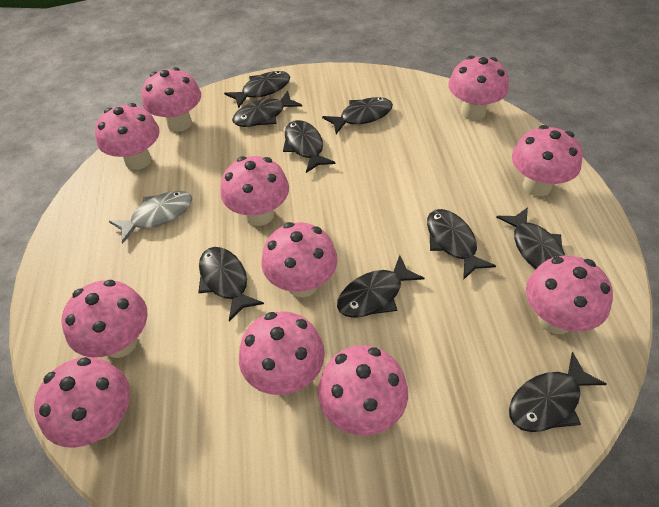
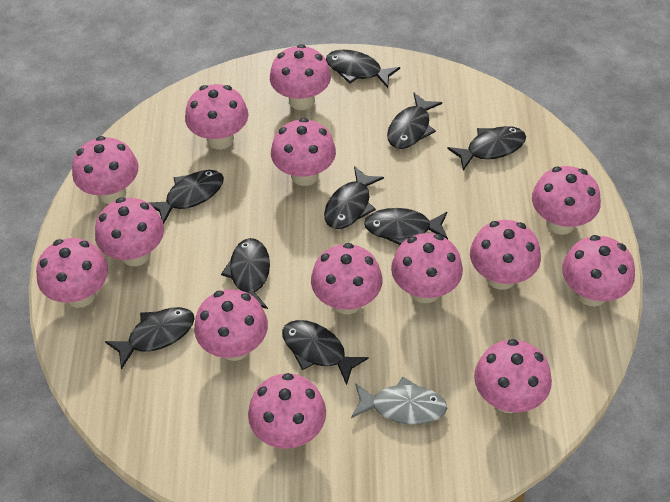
pink mushroom: [34,357,130,448] [61,280,148,358] [95,103,160,170] [142,67,201,132] [221,156,289,226] [239,311,325,395] [261,222,338,297] [318,345,408,436] [448,56,509,120] [512,125,583,196] [526,256,613,334] = 11 -> [36,238,108,308] [72,136,138,204] [95,197,164,266] [185,84,248,149] [194,289,268,361] [248,373,326,449] [270,44,331,110] [271,118,336,186] [311,243,382,314] [391,233,463,303] [470,220,541,290] [474,339,552,413] [532,166,601,234] [562,235,635,306] = 14

